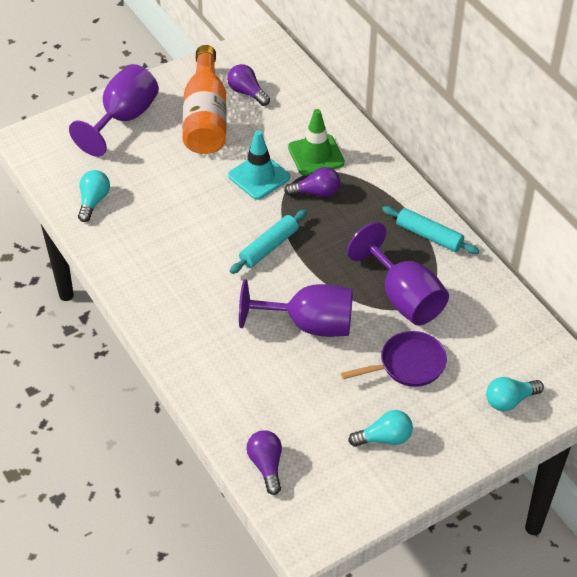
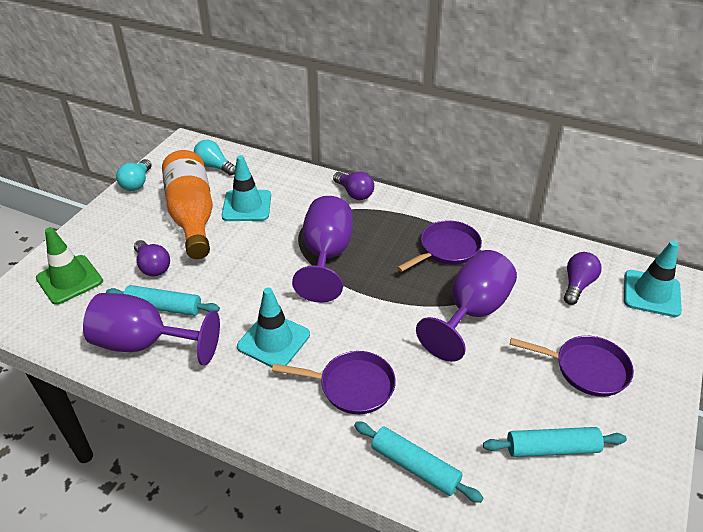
purple pan: [341,331,447,387] = 1 -> [272,351,396,414] [397,220,482,272] [510,336,634,397] = 3
turquoise light bulb: [78,170,110,222] [348,410,413,447] [486,377,544,411] = 3 -> [116,159,152,191] [194,140,236,176] = 2
turquoise rolling pin: [230,210,307,274] [382,206,479,254] = 2 -> [106,285,220,316] [354,421,483,503] [483,427,627,457] = 3
turquoise traffic cone: [228,130,290,200] = 1 -> [222,155,271,221] [237,288,310,367] [624,241,682,317] = 3

